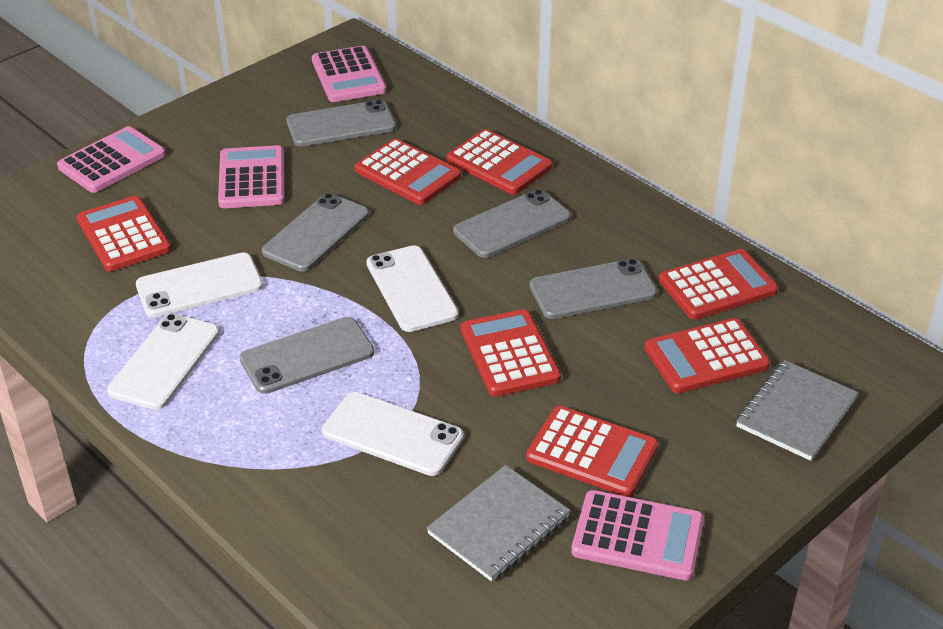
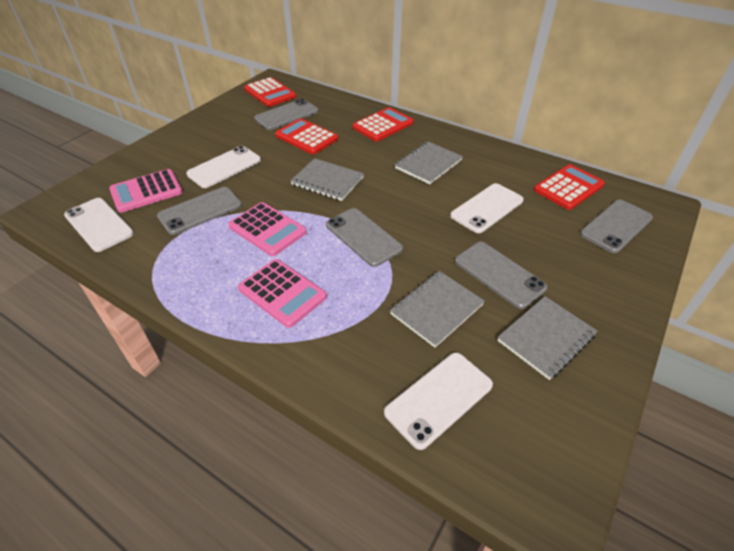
grey notebook: [426,465,570,581] [736,360,858,461] = 2 -> [290,158,364,201] [390,271,485,348] [395,141,463,184] [497,296,597,380] = 4
pink calculator: [57,126,166,193] [218,145,285,208] [312,46,386,102] [571,490,704,581] = 4 -> [109,169,183,213] [228,202,307,256] [238,259,327,328] = 3
red calculator: [77,196,171,271] [355,139,461,205] [446,129,552,195] [461,309,561,397] [526,406,659,497] [645,318,770,393] [659,249,778,320] = 7 -> [244,77,296,107] [275,118,338,154] [353,107,413,141] [534,164,605,210] = 4

